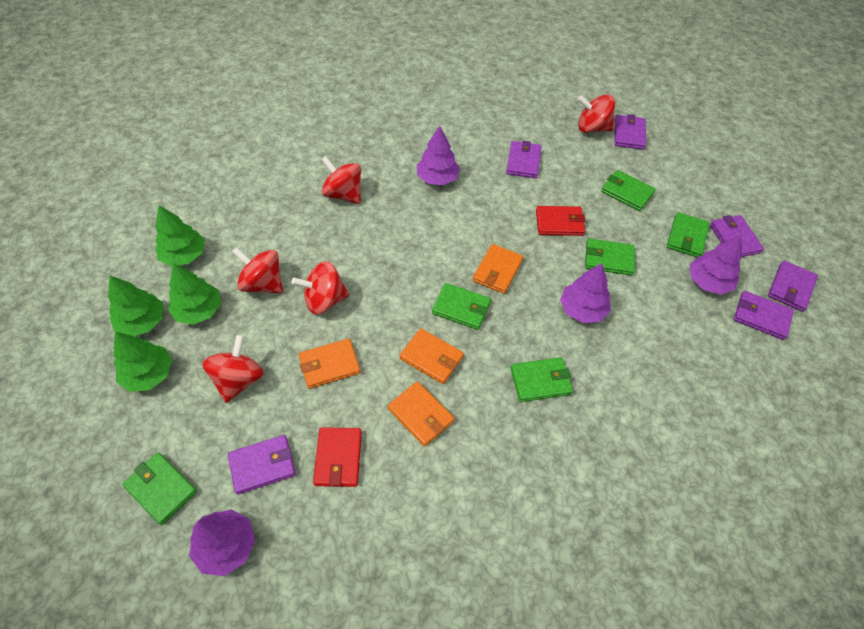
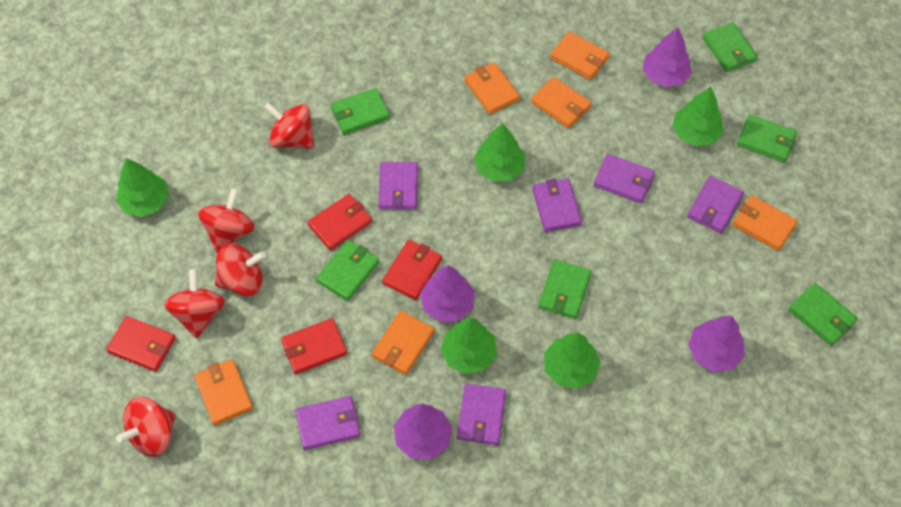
green tree: [108,276,163,336] [114,331,172,392] [155,205,205,267] [168,263,221,325] = 4 -> [116,158,169,217] [440,318,497,374] [474,123,525,182] [544,333,600,389] [672,87,723,146] = 5
orange wallet: [299,338,360,389] [388,381,454,447] [399,328,464,384] [473,244,523,294] = 4 -> [194,359,253,425] [372,311,435,375] [464,62,520,114] [531,77,592,129] [550,32,610,80] [732,195,798,251] = 6
red wallet: [313,427,362,487] [536,206,586,236] = 2 -> [106,316,176,372] [281,318,347,374] [308,194,372,251] [382,240,442,300] = 4

